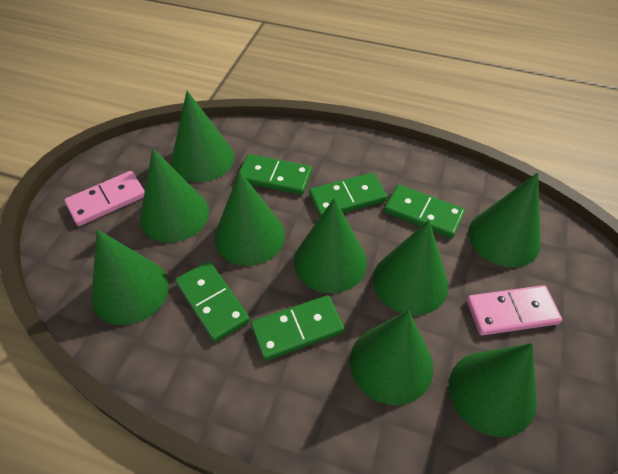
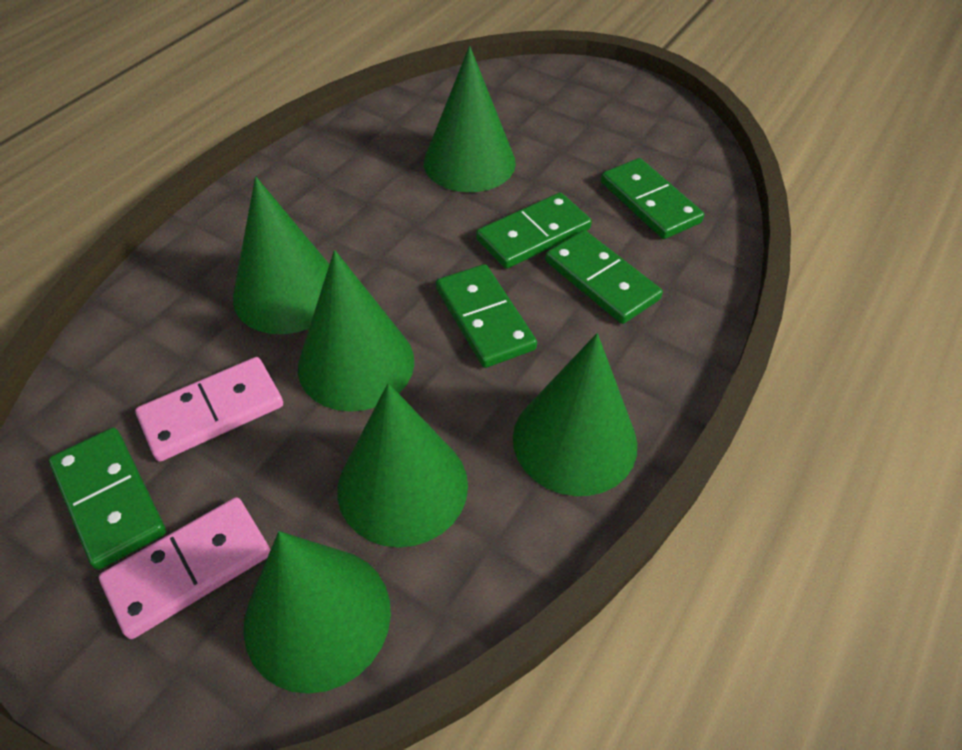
green cone: [91,229,169,325] [140,148,209,243] [171,91,234,182] [214,171,285,266] [294,198,367,293] [350,310,434,405] [373,220,448,316] [449,343,537,437] [468,172,541,267] = 9 -> [233,176,329,334] [243,531,391,694] [298,250,414,412] [338,383,468,548] [424,46,516,192] [513,333,638,496] = 6

